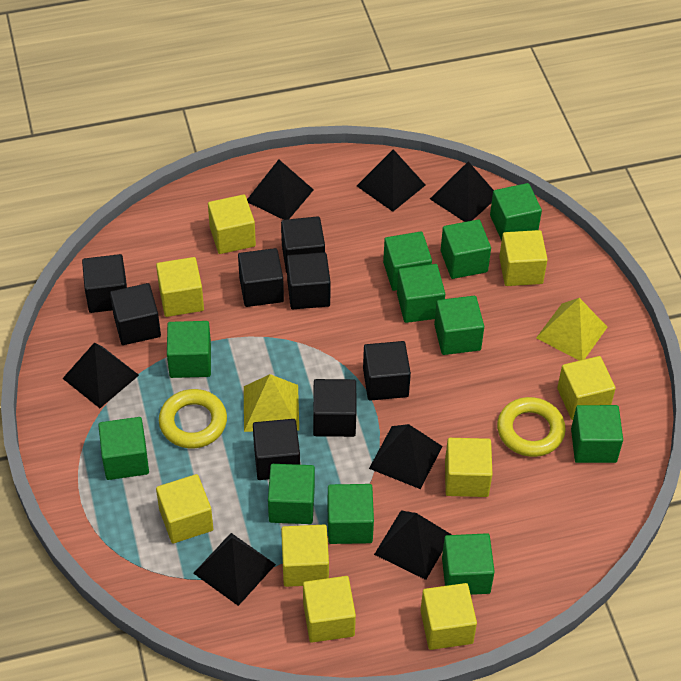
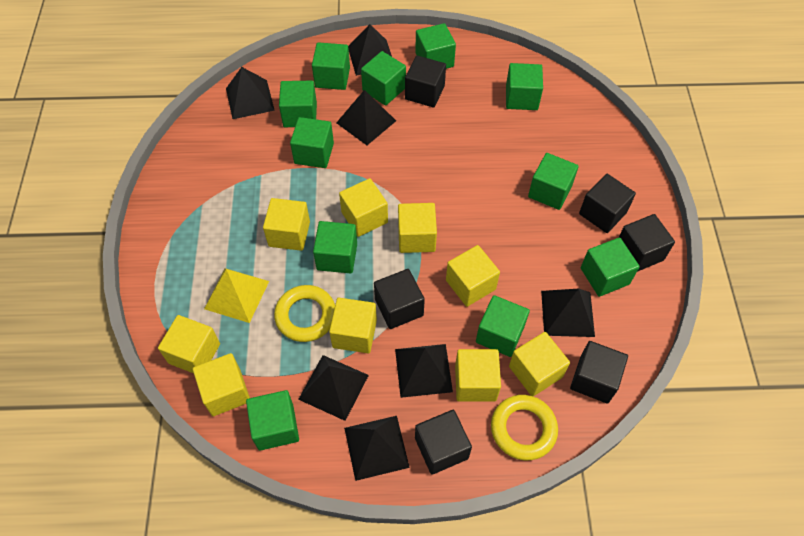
black cube: [82,254,127,313] [110,283,161,345] [238,248,284,307] [253,419,300,480] [281,216,325,273] [287,252,331,309] [313,379,356,437] [363,341,411,401] = 8 -> [374,269,425,329] [405,55,446,107] [415,410,472,475] [570,341,628,404] [579,174,636,233] [618,214,675,272] = 6
yellow pyramid: [244,374,299,432] [536,298,608,361] = 2 -> [204,268,269,323] = 1

